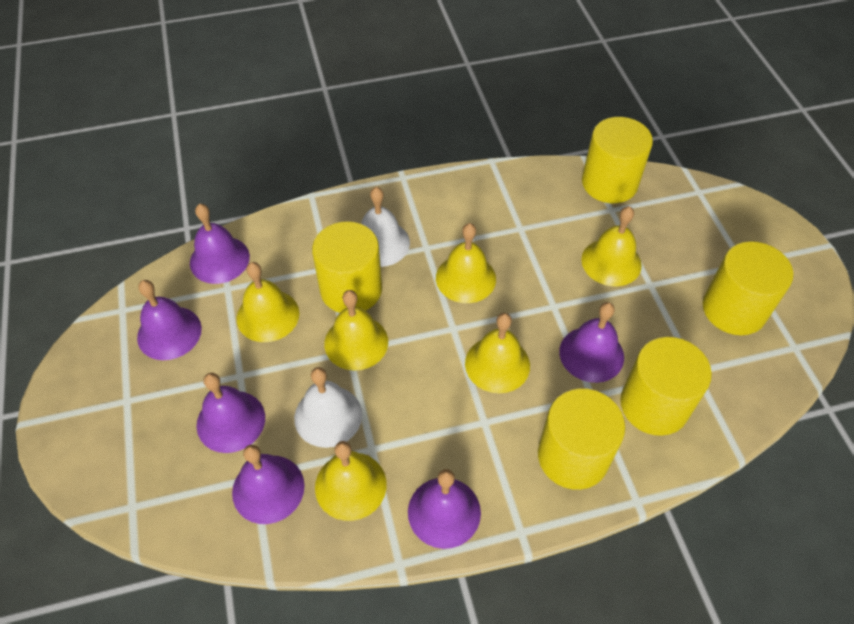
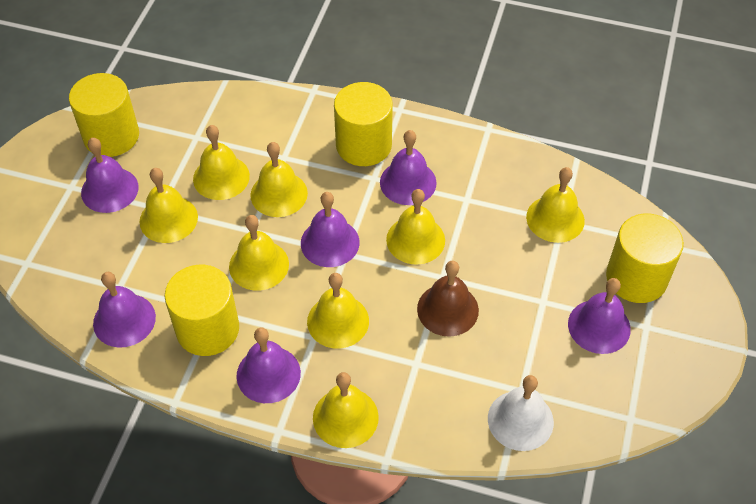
brown bell: none = 0 -> [417,261,479,337] = 1
white bell: [294,367,362,448] [361,187,410,267] = 2 -> [488,375,554,451] = 1
yellow bell: [237,262,299,342] [315,441,387,521] [324,290,388,371] [436,223,496,303] [465,313,530,393] [581,206,642,286] = 6 -> [139,168,198,243] [193,125,250,200] [229,215,289,291] [250,142,308,217] [307,273,369,349] [313,372,379,448] [386,189,445,265] [526,167,585,243] = 8
yellow cylinder: [312,221,382,313] [538,388,625,490] [582,117,653,203] [620,337,712,436] [703,241,793,335] = 5 -> [69,73,139,157] [165,265,239,356] [334,82,393,166] [606,214,684,303] = 4

